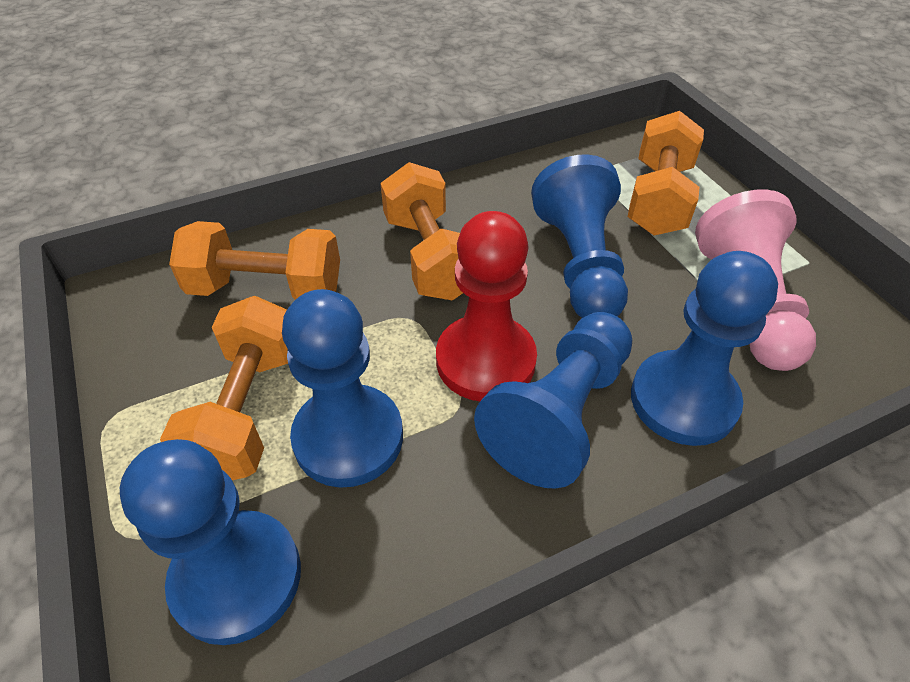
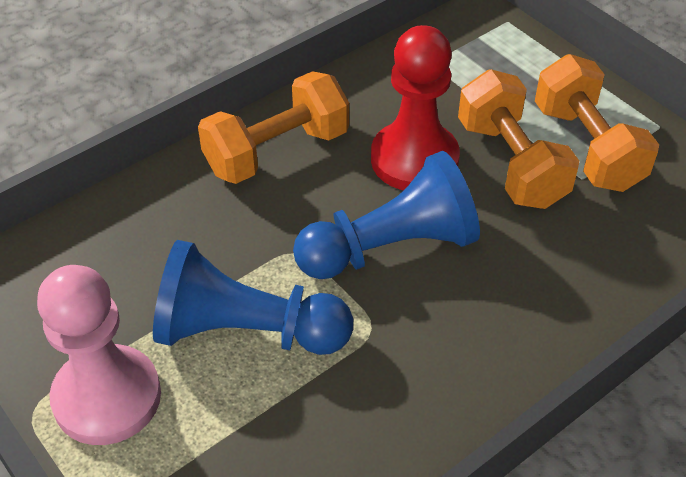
blue pawn: [120,439,301,645] [282,289,403,488] [474,312,632,489] [531,154,628,318] [631,251,778,446] = 5 -> [153,240,353,355] [293,151,480,279] = 2
orange dumbbell: [160,296,288,480] [169,221,340,300] [380,162,463,300] [628,111,704,236] = 4 -> [198,71,349,184] [458,69,579,209] [535,54,659,192] = 3

